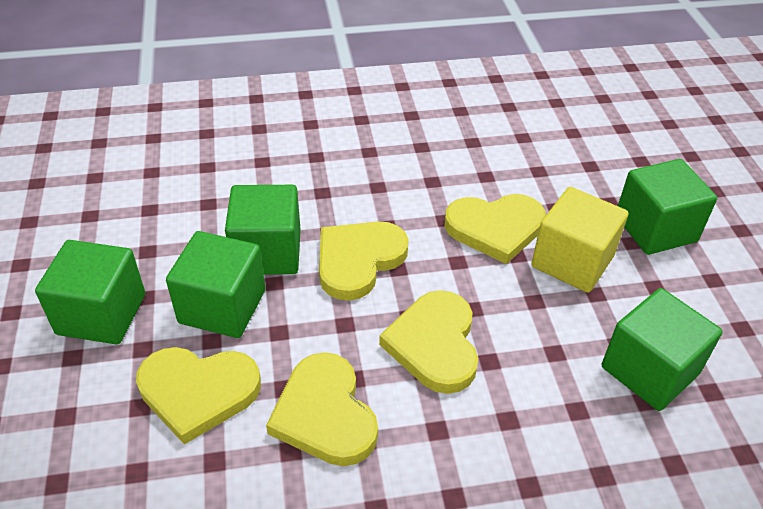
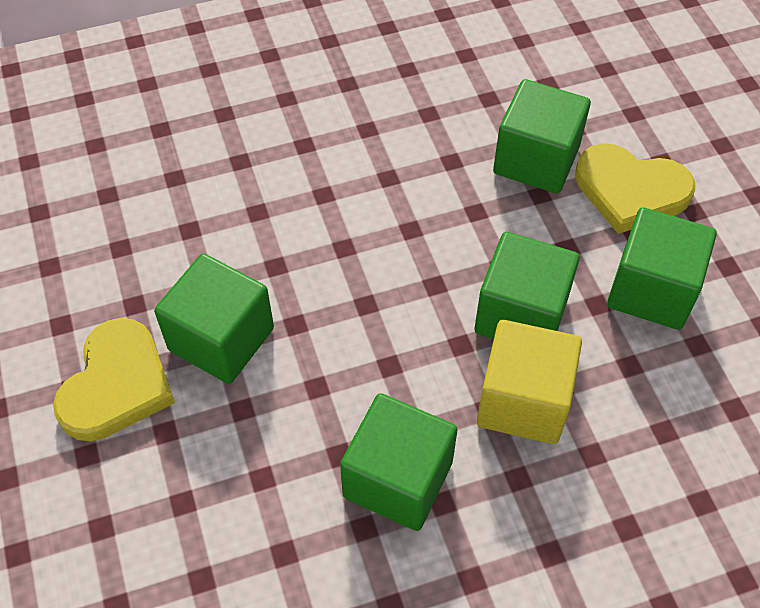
yellow heart: [136,347,261,445] [266,352,378,466] [319,221,409,301] [379,290,478,394] [445,194,546,264] = 5 -> [53,318,175,441] [575,143,695,234] = 2

